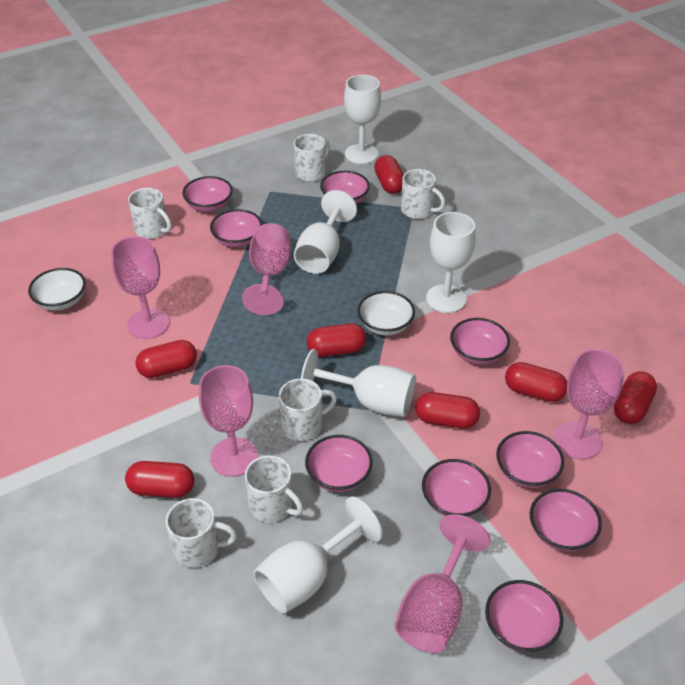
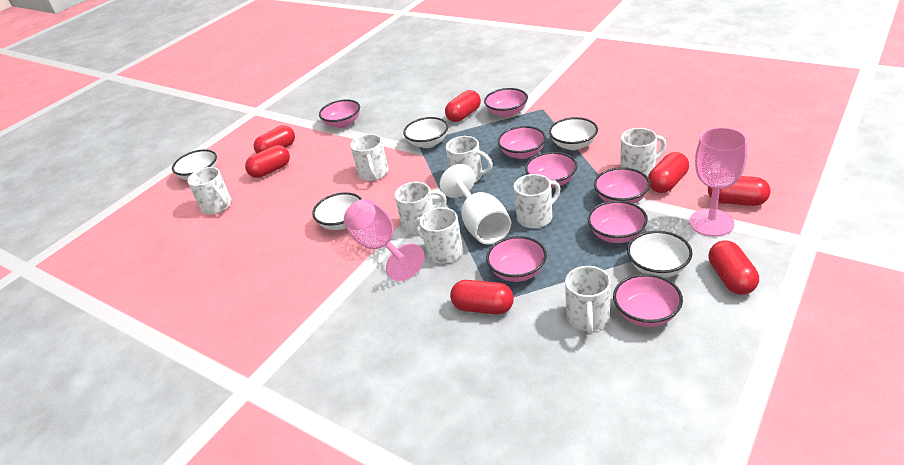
pink bowl: [182,176,233,212] [210,209,262,247] [305,435,373,492] [320,171,370,204] [422,459,491,517] [450,318,510,365] [485,580,563,652] [496,431,564,488] [530,489,602,552] = 9 -> [319,99,360,128] [484,88,528,117] [486,236,547,282] [498,126,546,159] [525,152,577,188] [588,200,648,243] [594,167,650,204] [613,274,683,327] = 8
pink goblet: [111,236,169,339] [199,365,258,477] [242,223,291,315] [394,514,490,653] [554,349,624,460] = 5 -> [344,199,424,281] [689,127,747,237] = 2
white bowl: [28,268,86,311] [357,291,415,336] = 2 -> [172,149,217,180] [312,192,362,230] [403,117,448,148] [549,117,598,150] [627,231,693,278] = 5
white goblet: [253,496,383,614] [294,190,357,274] [301,349,416,417] [344,75,381,164] [426,212,476,313] = 5 -> [440,164,511,244] = 1
white mug: [128,188,172,239] [166,498,237,568] [245,455,304,522] [279,378,337,441] [294,134,330,182] [401,169,445,219] = 6 -> [187,167,232,214] [350,134,388,181] [395,182,447,235] [414,207,463,264] [446,136,493,183] [514,174,560,228] [565,266,611,334] [620,128,666,177] = 8

